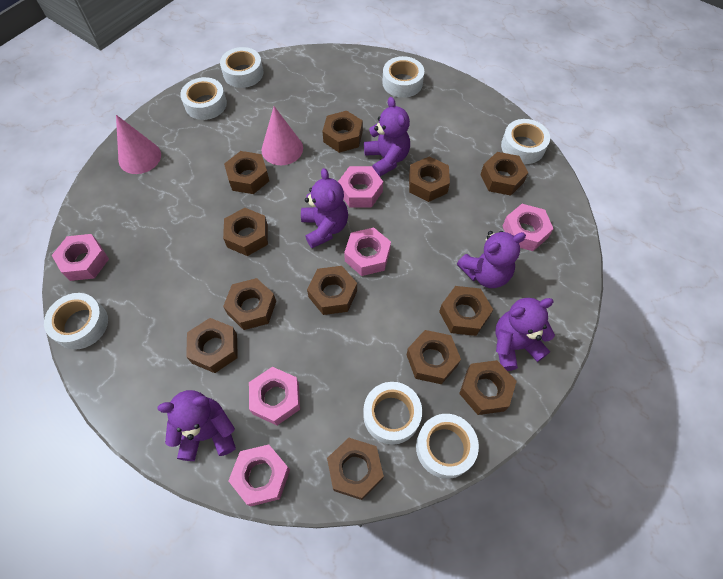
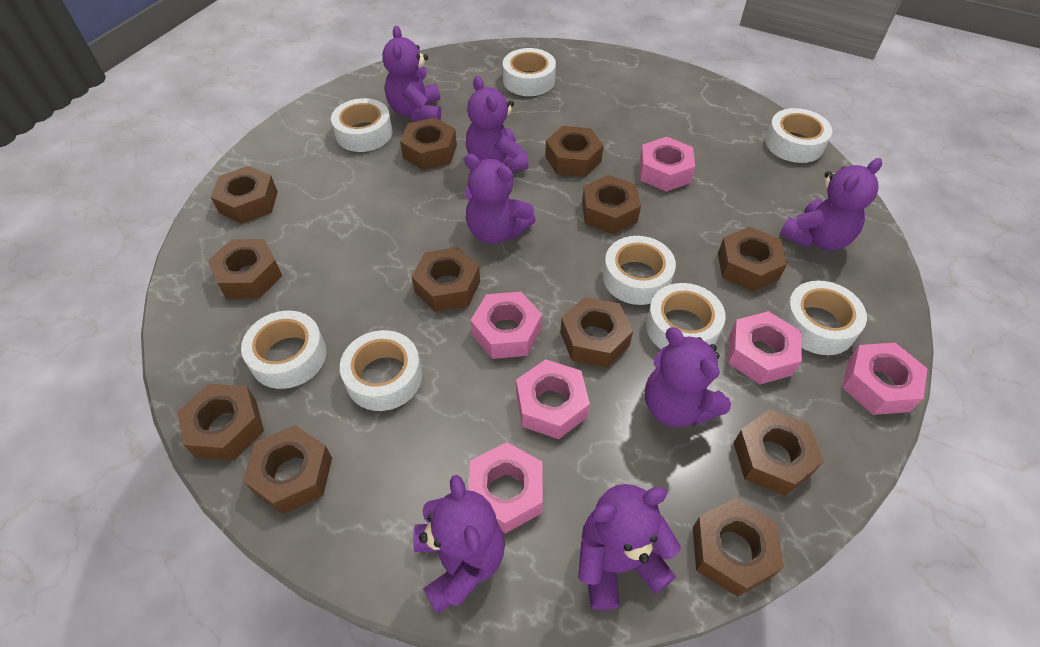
pink cone: [116,115,161,174] [262,106,303,165] = 2 -> none = 0
purple teddy bear: [158,390,236,461] [301,168,348,248] [364,97,410,177] [457,231,526,288] [495,298,555,371] = 5 -> [382,26,441,122] [413,475,505,614] [464,154,536,244] [466,76,529,171] [578,484,681,610] [645,327,731,427] [780,158,882,251] = 7
white tape: [44,293,108,350] [180,77,227,120] [220,47,264,88] [363,382,422,445] [382,56,424,98] [416,414,479,479] [501,119,550,164] = 7 -> [241,311,326,389] [331,98,393,152] [340,330,422,411] [503,48,556,96] [603,236,676,305] [646,283,726,349] [765,108,832,163] [781,281,867,355] = 8

